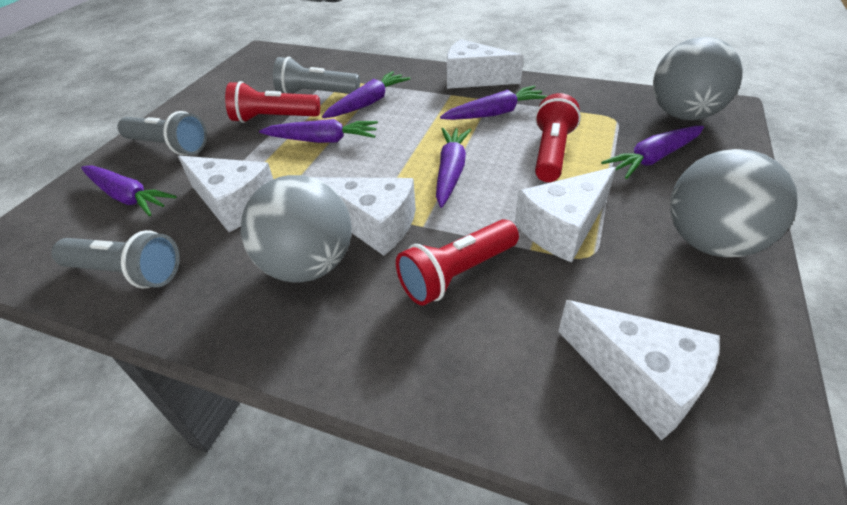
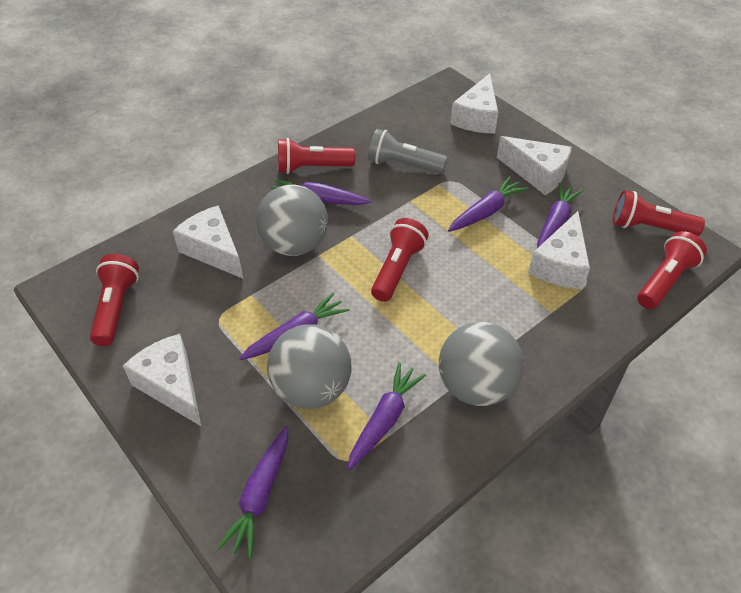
grey flashlight: [51,230,180,288] [117,111,207,155] [273,57,360,94] = 3 -> [368,129,448,174] = 1
red flashlight: [225,81,320,123] [396,219,519,306] [535,93,581,182] = 3 -> [90,254,139,346] [278,138,355,174] [371,218,429,302] [613,190,705,236] [637,231,707,309] = 5

